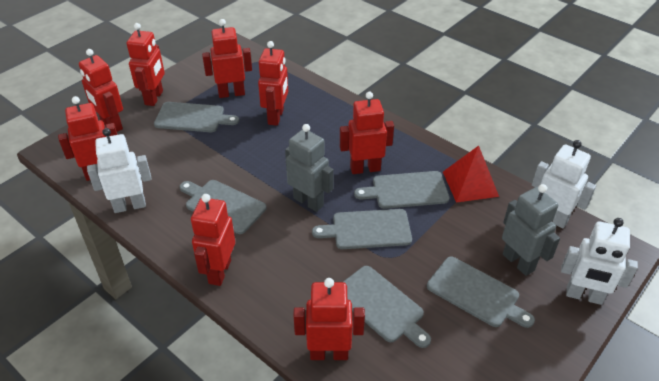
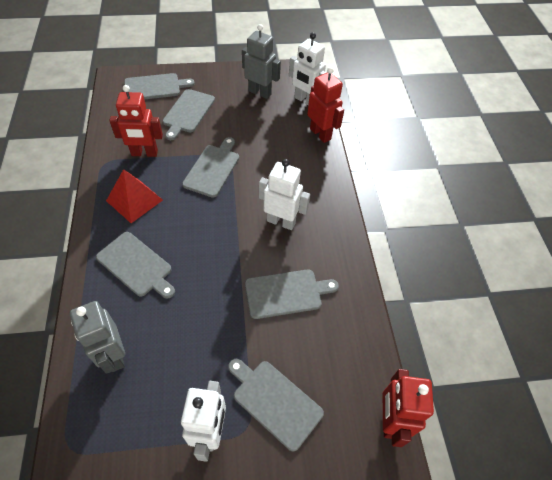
red robot: [58,96,118,181] [79,49,123,132] [127,23,165,106] [191,194,235,286] [202,19,252,98] [258,41,288,126] [293,278,365,360] [340,92,394,174] = 8 -> [109,85,163,157] [307,67,344,143] [383,369,434,447] = 3

